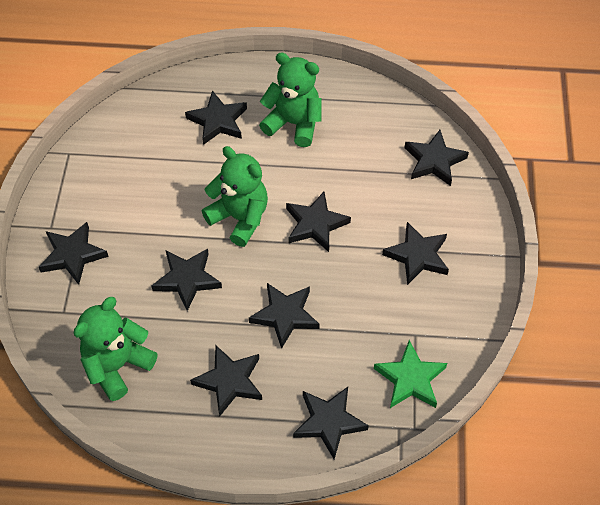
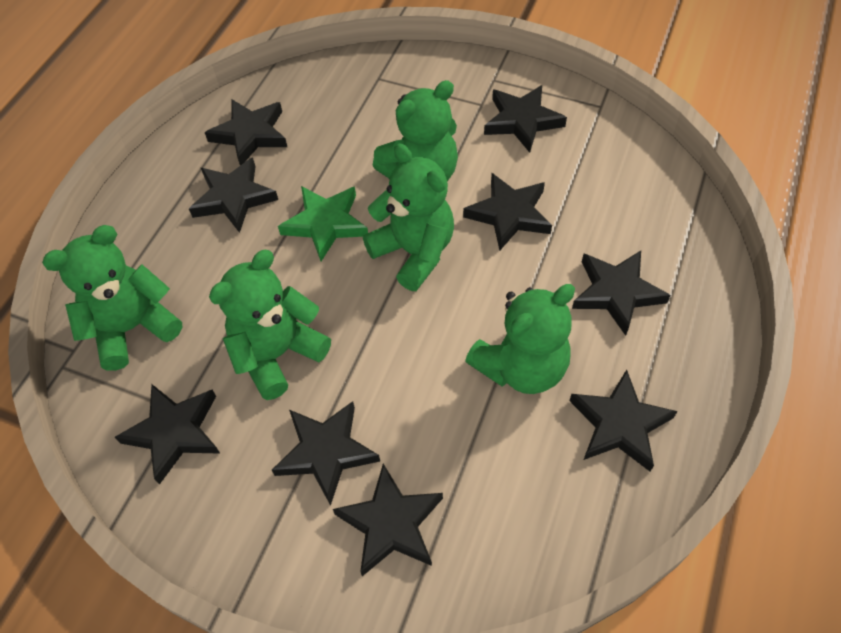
green teddy bear: [74,297,158,401] [202,146,268,247] [259,53,322,147] = 3 -> [42,225,183,371] [209,250,331,400] [363,144,454,291] [372,80,458,181] [465,284,575,394] = 5

